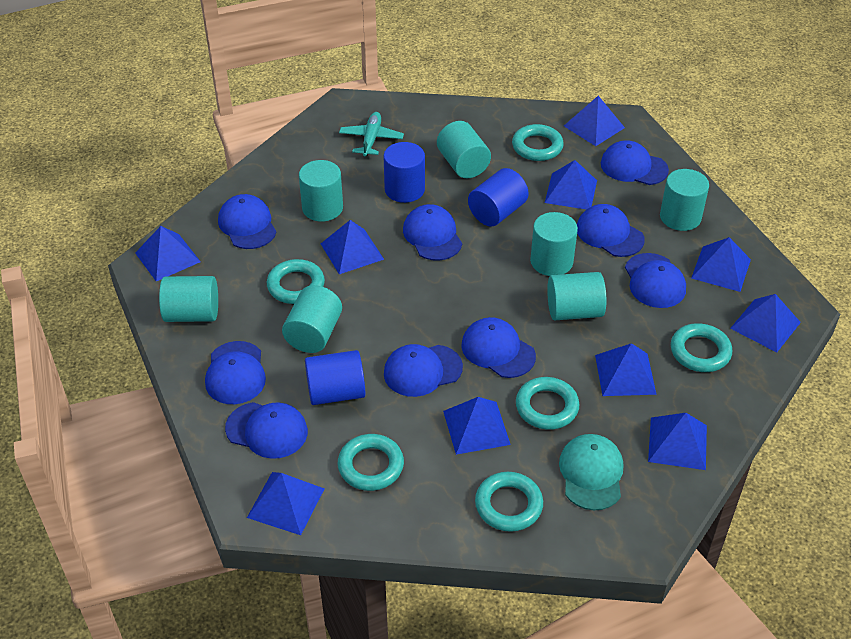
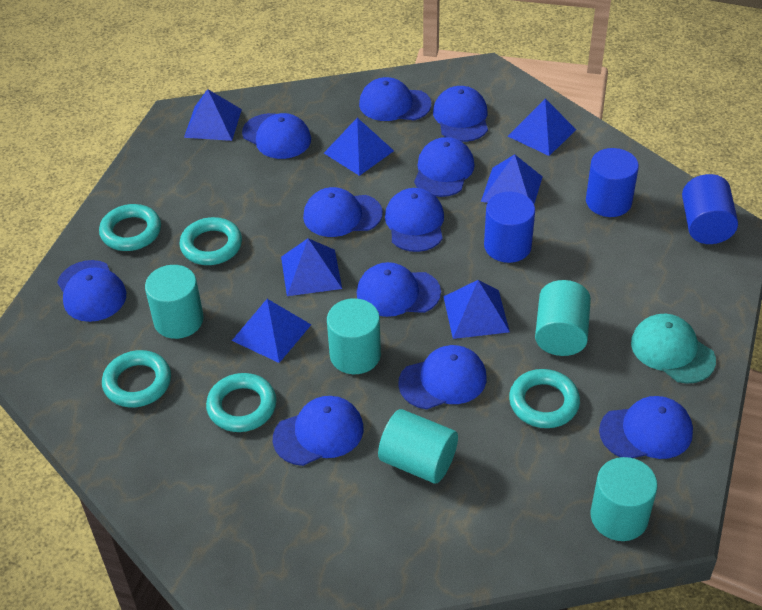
blue cap: [205,341,266,404] [218,194,277,249] [225,402,308,459] [384,344,463,397] [403,204,462,261] [461,317,536,378] [577,204,645,257] [601,140,669,185] [625,253,686,308] = 9 -> [57,260,126,322] [242,113,311,159] [273,396,364,466] [303,187,383,237] [357,262,441,317] [359,77,431,121] [385,188,444,252] [398,345,487,409] [414,137,475,197] [433,86,488,142] [599,396,693,459] = 11
blue pyramid: [135,226,201,281] [247,472,324,535] [321,220,384,274] [443,397,511,455] [545,160,597,209] [564,96,625,146] [595,343,657,396] [648,413,707,470] [691,237,751,292] [730,294,801,352] = 10 -> [184,89,242,141] [232,299,311,363] [281,238,342,296] [324,118,394,176] [443,280,510,339] [481,154,543,204] [508,98,576,156] = 7
turquoise cylinder: [159,276,218,322] [282,285,342,353] [299,160,343,222] [437,121,491,178] [530,212,578,276] [547,272,606,320] [660,169,709,231] = 7 -> [145,265,204,339] [327,298,381,374] [378,409,458,483] [535,280,591,356] [591,457,658,541] = 5
turquoise plane: [339,112,404,157] = 1 -> none = 0
turquoise ring: [267,259,325,304] [338,434,404,491] [475,472,543,532] [512,124,564,161] [516,377,579,430] [671,323,732,372] = 6 -> [99,204,161,251] [102,350,171,407] [179,217,242,265] [206,373,277,432] [509,369,580,428] = 5

